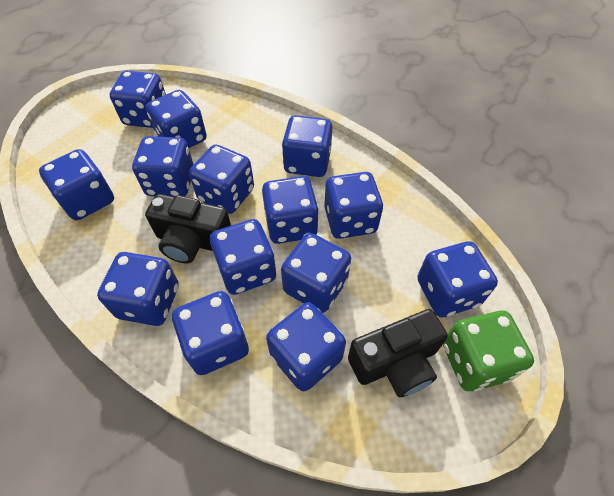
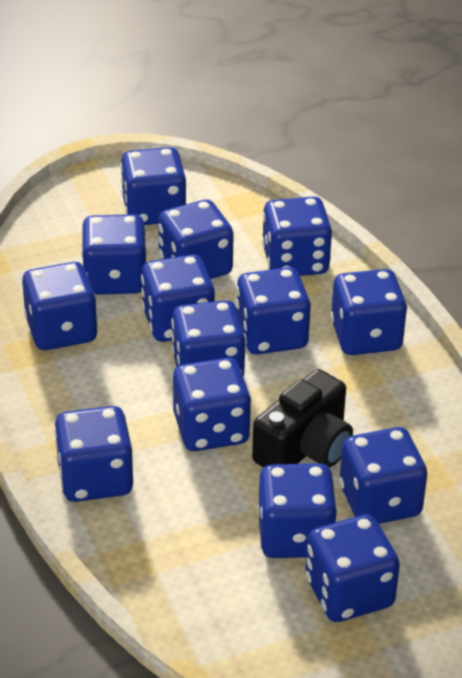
black camera: [145,194,231,263] [348,309,448,397] = 2 -> [252,369,353,468] = 1
green dice: [443,310,534,391] = 1 -> none = 0

